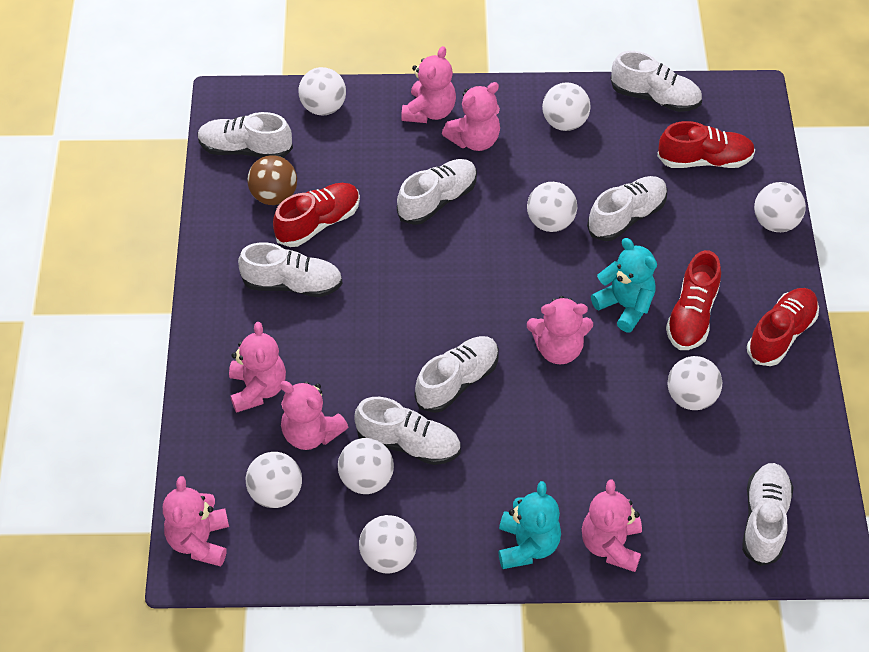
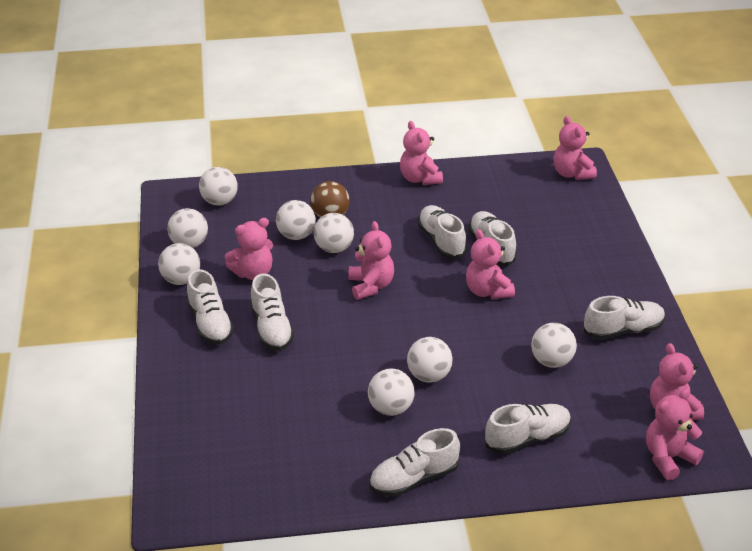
red shoe: [273,183,360,247] [657,121,755,168] [666,250,721,350] [747,288,819,366] = 4 -> none = 0
turquoise teddy bear: [498,481,561,569] [591,238,657,332] = 2 -> none = 0
white shoe: [197,112,293,158] [238,242,343,297] [354,397,461,465] [397,159,477,225] [414,336,499,413] [587,176,667,241] [610,51,702,112] [742,463,794,566] = 8 -> [186,269,234,345] [250,274,294,351] [369,428,460,497] [418,205,467,259] [468,211,517,266] [485,404,571,454] [584,296,665,340] = 7

